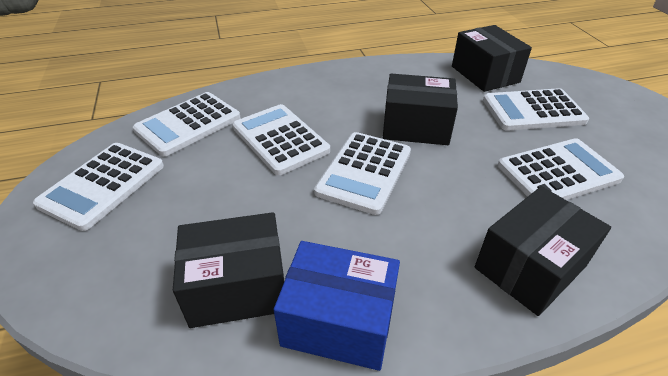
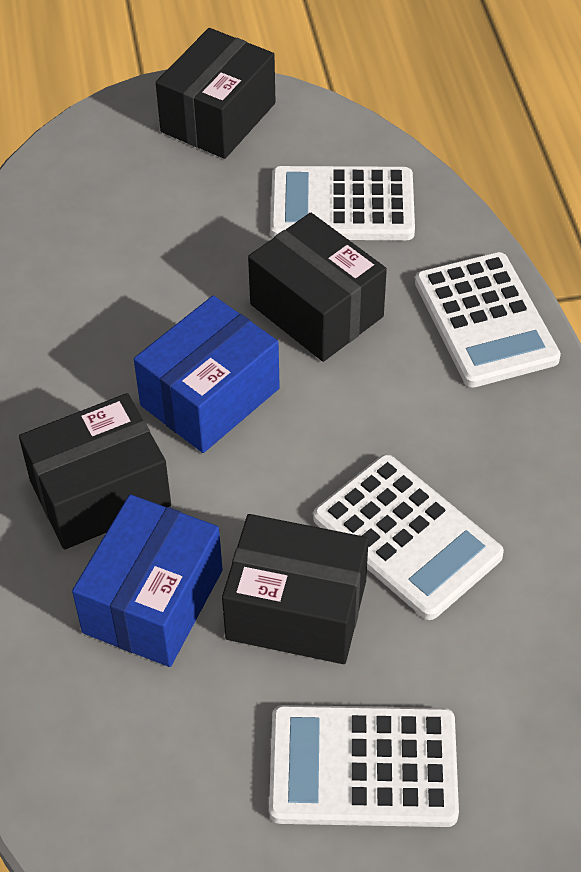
blue box: [274,241,400,371] = 1 -> [72,495,223,667] [134,296,280,453] = 2
white calculator: [33,143,164,231] [133,92,241,156] [232,104,330,175] [314,132,411,215] [483,88,589,131] [498,138,624,200] = 6 -> [269,705,459,827] [270,166,415,240] [313,454,504,620] [415,252,561,388] = 4

